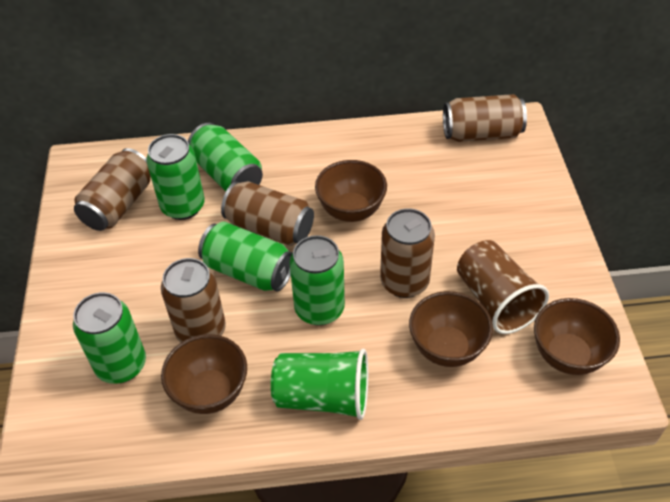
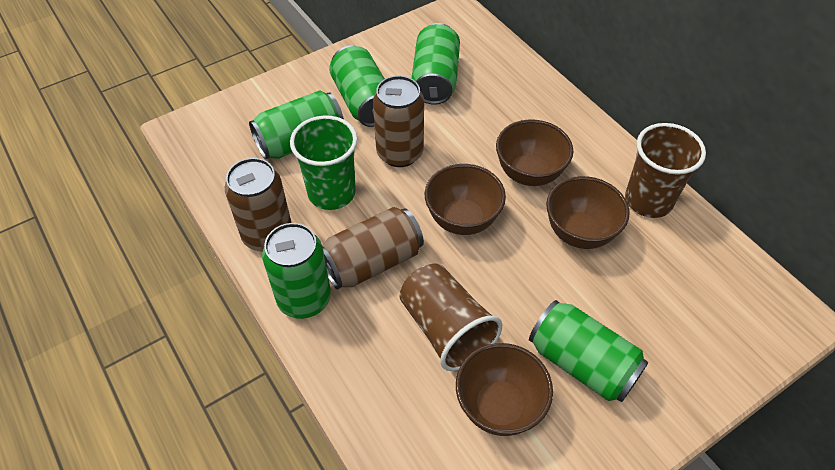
brown can: [74,148,151,231] [161,258,226,343] [221,181,314,246] [380,208,435,298] [443,94,527,142] = 5 -> [225,158,292,252] [322,207,424,290] [373,76,424,167] = 3
brown cup: [457,240,549,334] = 1 -> [399,263,502,371] [625,123,706,218] = 2

